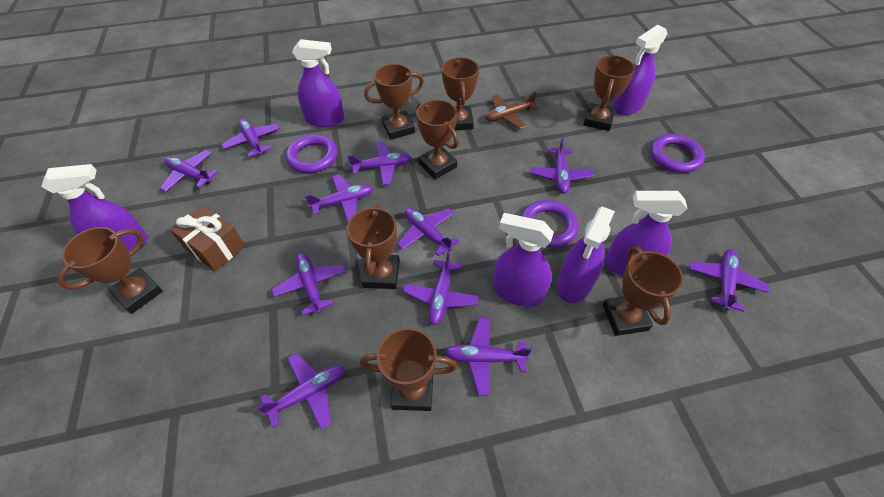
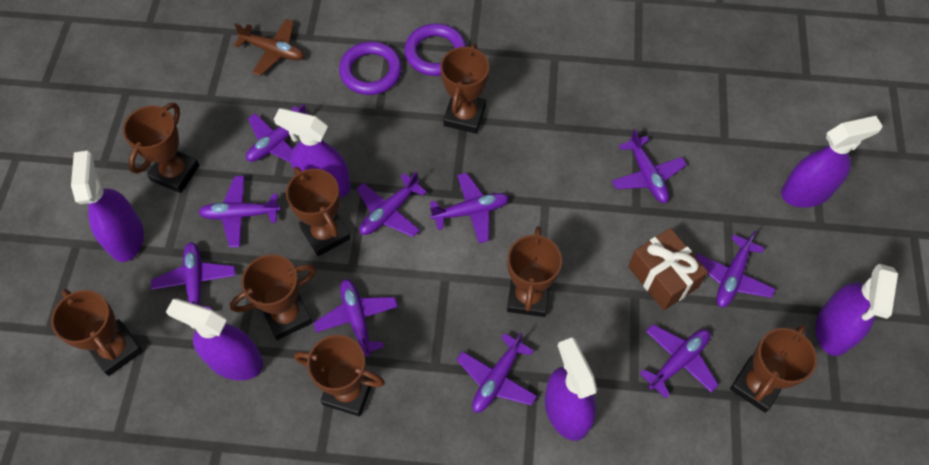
purple plane: [160,150,218,192] [221,119,280,157] [257,353,345,429] [271,253,346,315] [305,174,373,221] [347,141,412,185] [397,208,459,256] [403,251,479,326] [445,318,532,396] [530,137,594,194] [689,249,769,312] = 11 -> [151,242,236,310] [198,176,281,247] [246,104,308,163] [313,279,398,357] [356,172,427,237] [430,173,509,243] [457,332,537,413] [612,129,687,203] [640,324,718,398] [696,230,775,307] = 10
purple ring: [286,134,338,173] [521,200,579,248] [650,134,705,173] = 3 -> [339,41,402,95] [405,23,466,76] = 2

